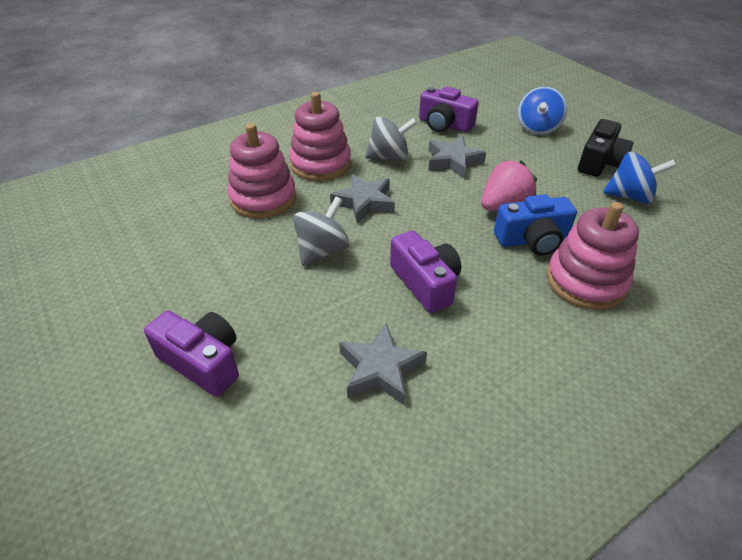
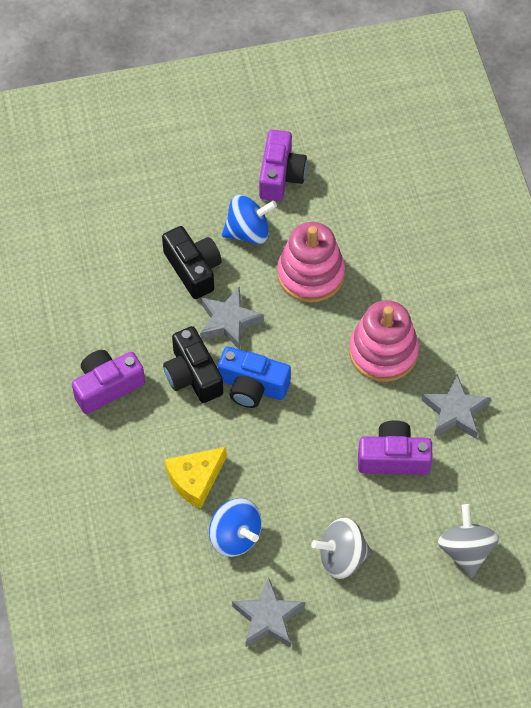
black camera: [578,119,633,177] = 1 -> [162,226,222,299] [163,326,223,403] = 2
pink stacking toy: [227,123,296,218] [289,92,351,181] [547,202,639,310] = 3 -> [277,222,345,303] [349,300,419,382] = 2
pink strawberry: [481,160,537,211] = 1 -> none = 0
yellow cheese: none = 0 -> [165,447,227,509] = 1

